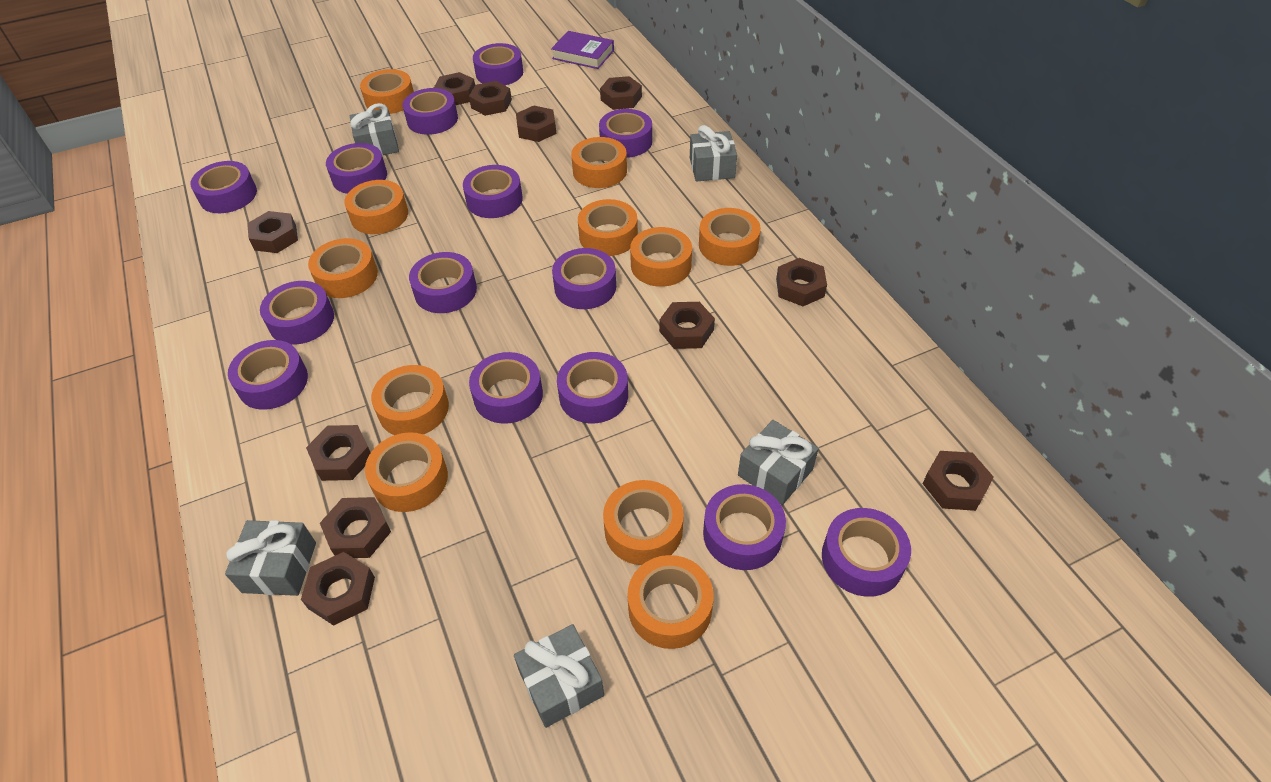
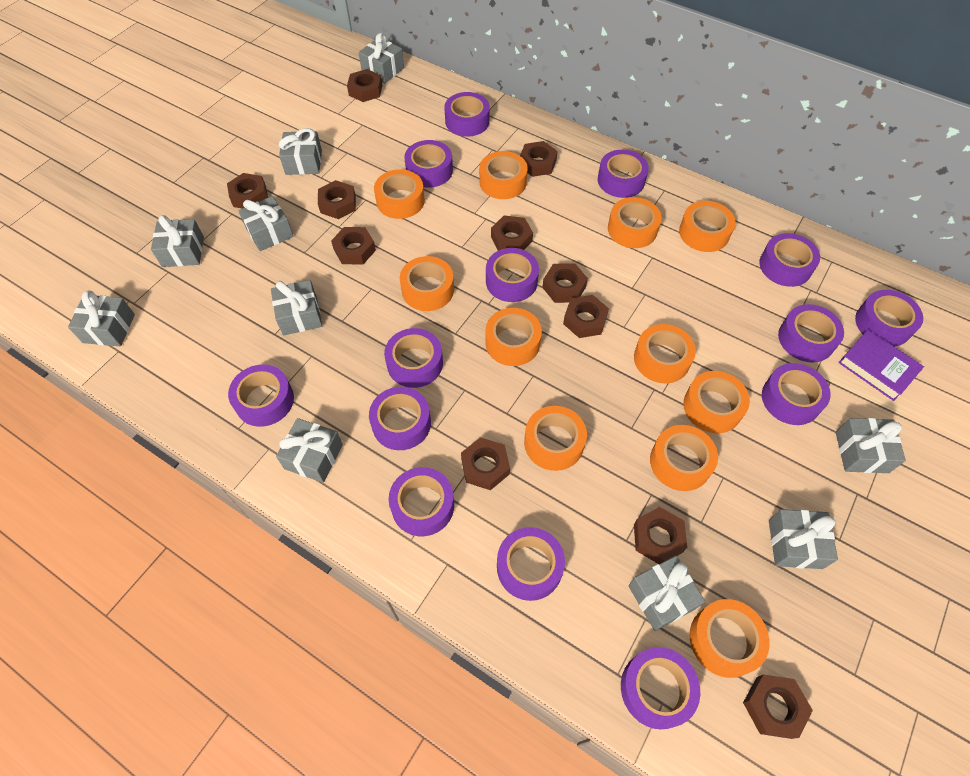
grey gift: [225,520,316,596] [350,103,399,156] [514,624,604,728] [690,125,737,182] [738,420,819,505] = 5 -> [68,290,135,346] [151,215,204,267] [238,196,294,251] [271,280,322,336] [276,418,343,483] [279,128,322,175] [358,33,404,83] [628,556,705,631] [769,509,838,569] [836,418,906,473] = 10

